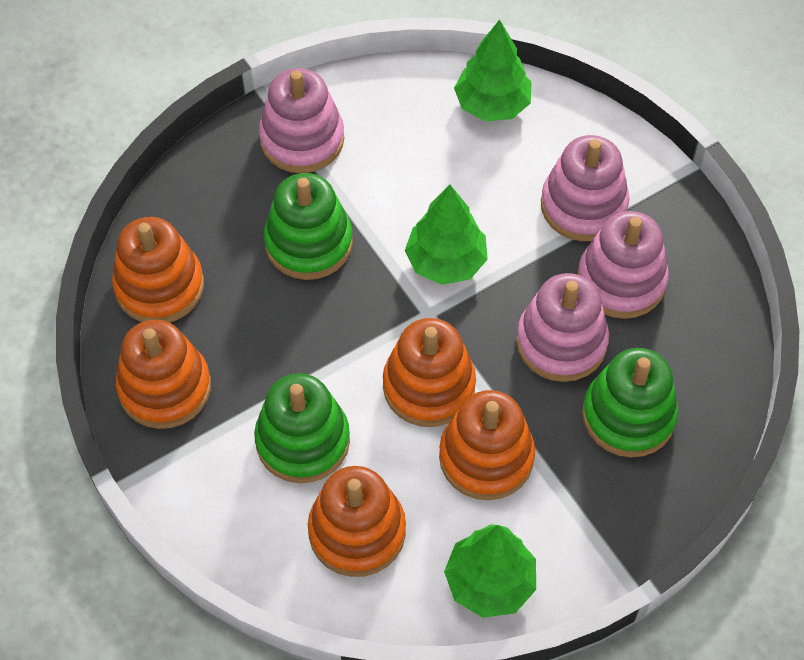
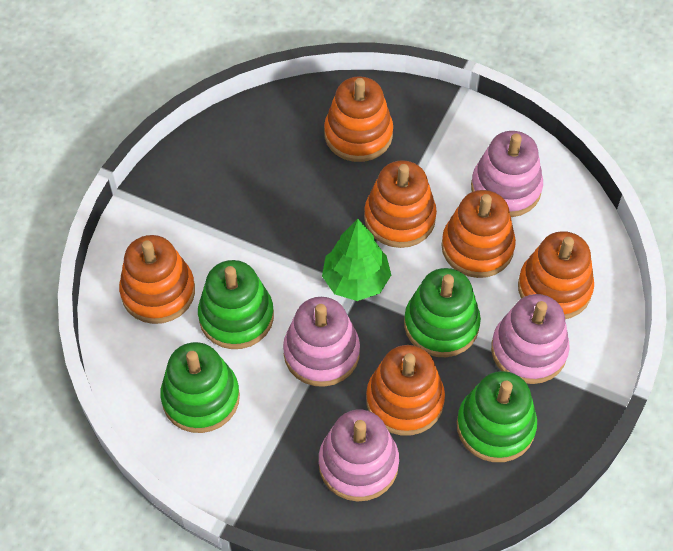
green stacking toy: [254,373,350,483] [264,173,353,280] [582,348,678,457] = 3 -> [160,342,240,433] [198,260,274,349] [404,268,481,357] [457,371,537,462] = 4
green tree: [405,185,488,285] [444,524,536,618] [454,20,532,121] = 3 -> [322,219,391,301] = 1
orange stacking toy: [112,217,204,323] [116,320,211,429] [308,466,406,577] [383,318,476,427] [439,390,535,500] = 5 -> [119,235,195,324] [324,76,393,162] [364,160,437,248] [366,345,445,436] [441,190,516,278] [518,231,594,319] = 6

